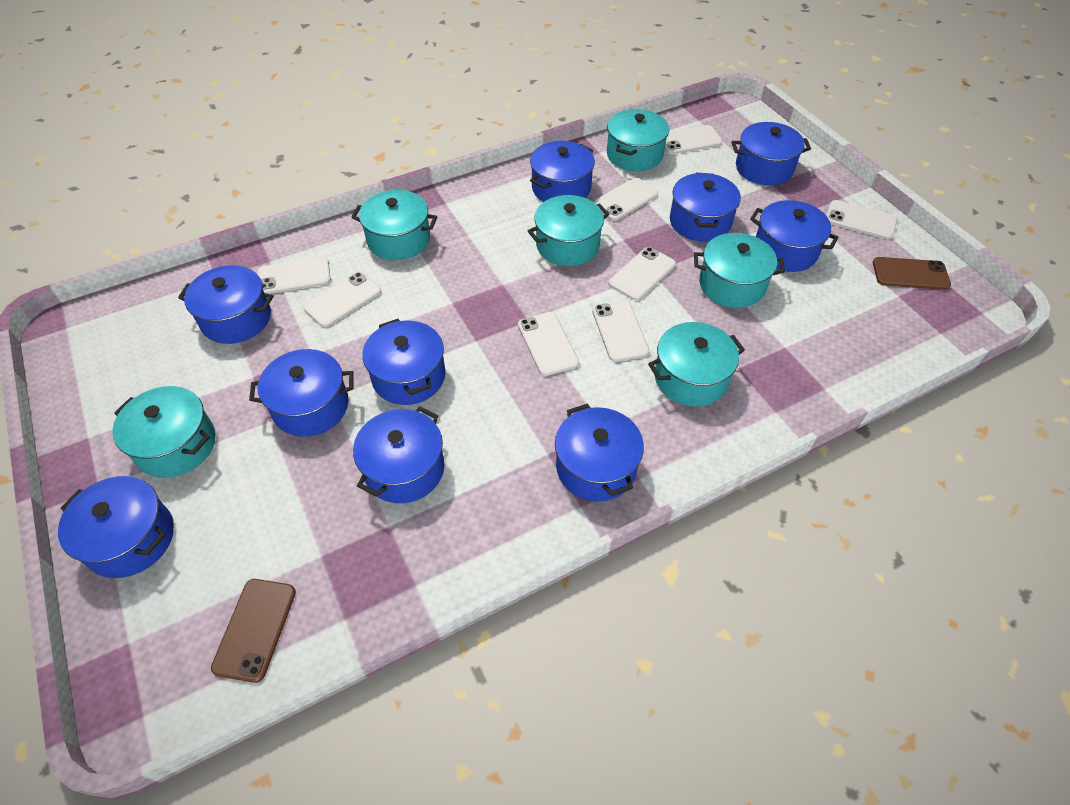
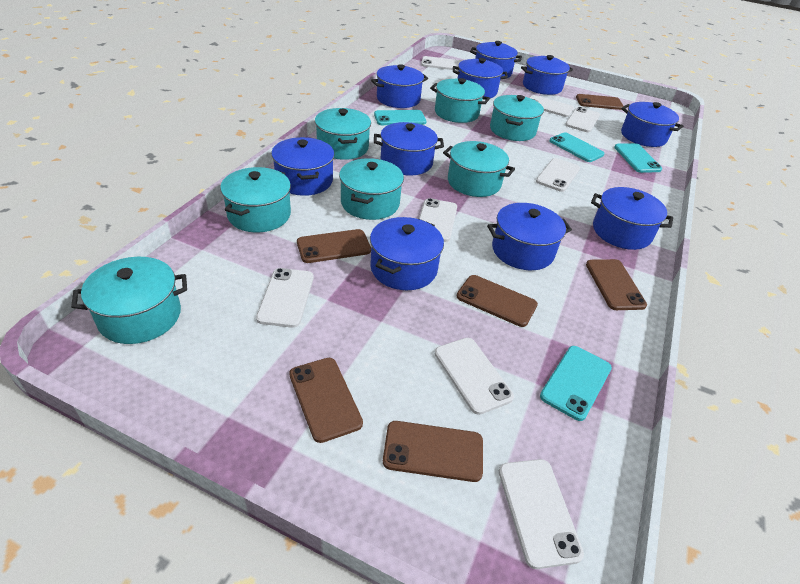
brown phone: [211,579,296,683] [873,257,951,290] = 2 -> [289,358,363,443] [297,229,371,263] [383,421,483,482] [457,275,538,327] [576,94,624,110] [586,259,647,310] = 6
turquoise phone: none = 0 -> [374,110,426,125] [540,346,612,421] [549,132,604,162] [614,143,662,173] = 4
turquoise pot: [112,386,216,478] [351,190,437,260] [528,195,609,266] [607,109,669,171] [648,322,745,407] [694,233,785,308] = 6 -> [71,257,187,344] [220,167,291,232] [315,108,371,160] [339,158,404,220] [430,78,490,123] [443,141,515,197] [490,95,544,141] = 7

